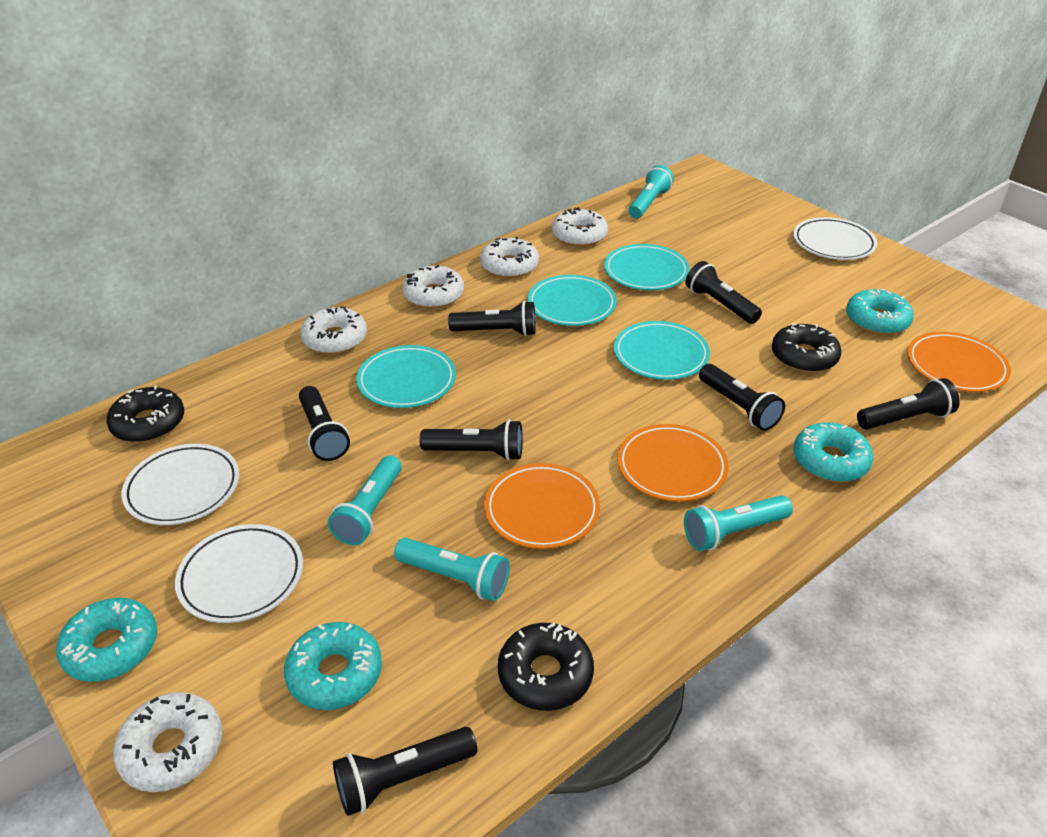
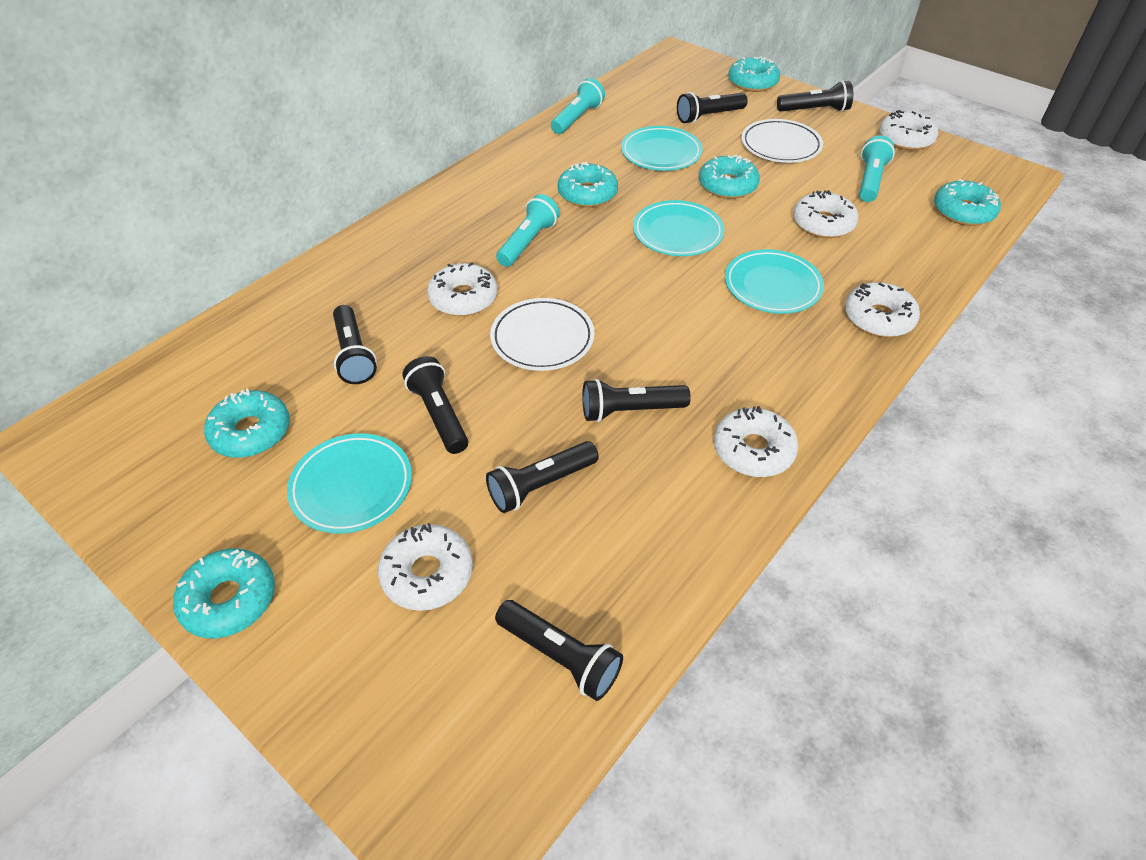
black donut: [106,385,184,443] [498,623,594,711] [772,323,841,373] = 3 -> none = 0
orange plate: [484,463,600,549] [617,424,729,502] [907,332,1011,392] = 3 -> none = 0
turquoise donut: [56,598,157,682] [284,622,382,710] [793,422,873,482] [846,289,914,335] = 4 -> [173,548,275,638] [204,389,290,458] [558,162,618,207] [699,155,760,199] [728,57,780,92] [934,179,1001,226] = 6
turquoise flashlight: [328,455,402,545] [394,538,510,601] [628,165,674,218] [684,495,793,551] = 4 -> [496,194,560,267] [551,78,605,134] [859,135,895,202] = 3
white donut: [113,692,222,792] [300,306,367,354] [402,265,464,309] [480,237,539,278] [552,207,608,247] = 5 -> [378,523,473,611] [427,262,497,316] [714,406,798,477] [793,190,859,238] [845,282,920,337] [879,110,938,150] = 6
white plate: [122,444,239,525] [175,524,303,623] [793,217,877,260] = 3 -> [490,298,595,371] [741,119,823,163] = 2

